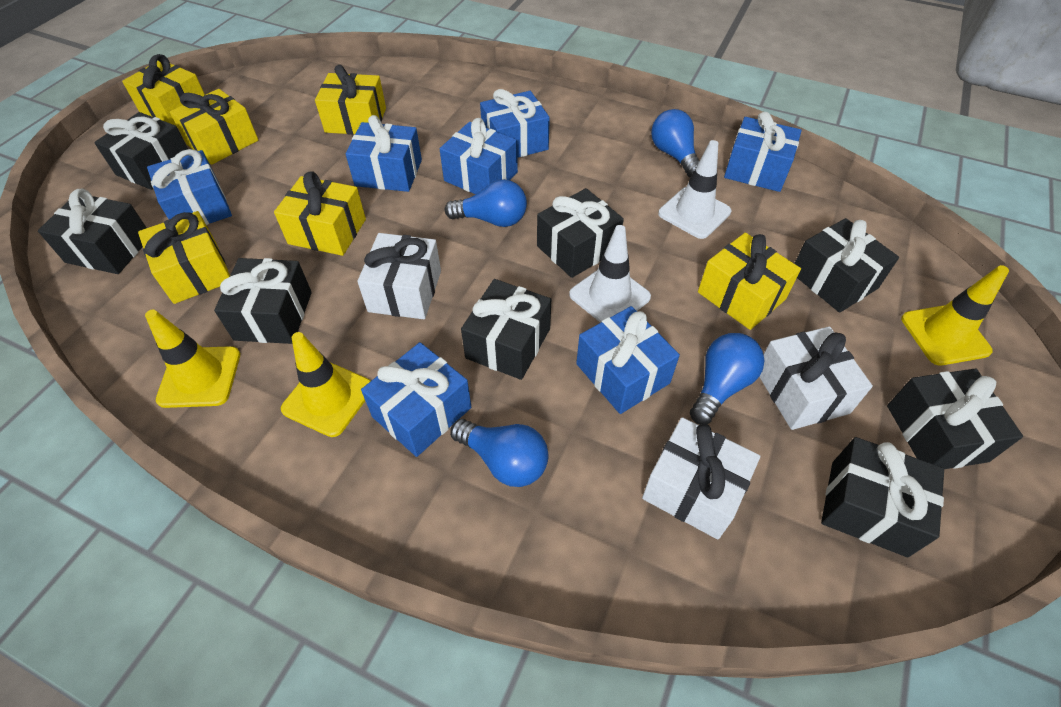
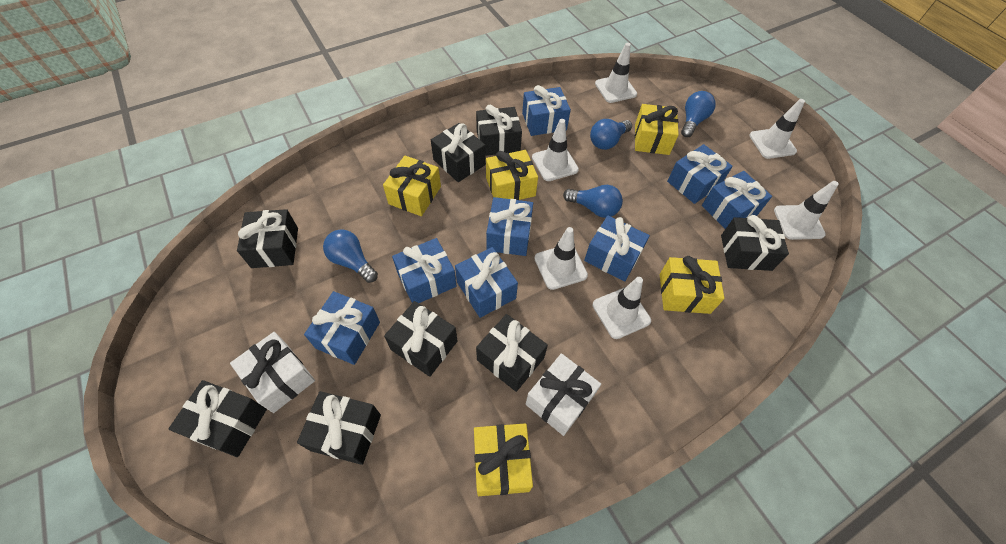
blue gift: [147,149,232,225] [346,115,422,192] [361,342,471,457] [440,118,518,194] [480,89,550,158] [576,306,680,414] [724,112,802,192] = 7 -> [304,291,380,365] [392,238,456,303] [455,247,518,318] [486,197,533,256] [522,85,571,136] [584,216,650,281] [667,144,733,204] [702,171,772,229] = 8
white gift: [358,233,441,319] [642,417,760,539] [760,326,873,430] = 3 -> [230,332,315,413] [526,353,601,436] = 2
white traffic cone: [569,225,651,323] [658,140,731,239] = 2 -> [532,119,579,181] [534,227,588,290] [593,277,651,339] [595,43,637,103] [749,99,805,159] [774,181,839,240] = 6
yellow gift: [122,54,205,128] [138,211,230,304] [170,89,258,165] [274,171,366,256] [315,65,386,135] [698,233,801,330] = 6 -> [383,156,441,216] [474,423,533,496] [486,150,538,200] [635,104,679,155] [660,256,725,314] = 5
yellow traffic cone: [145,310,240,408] [281,332,371,437] [901,265,1009,365] = 3 -> none = 0

